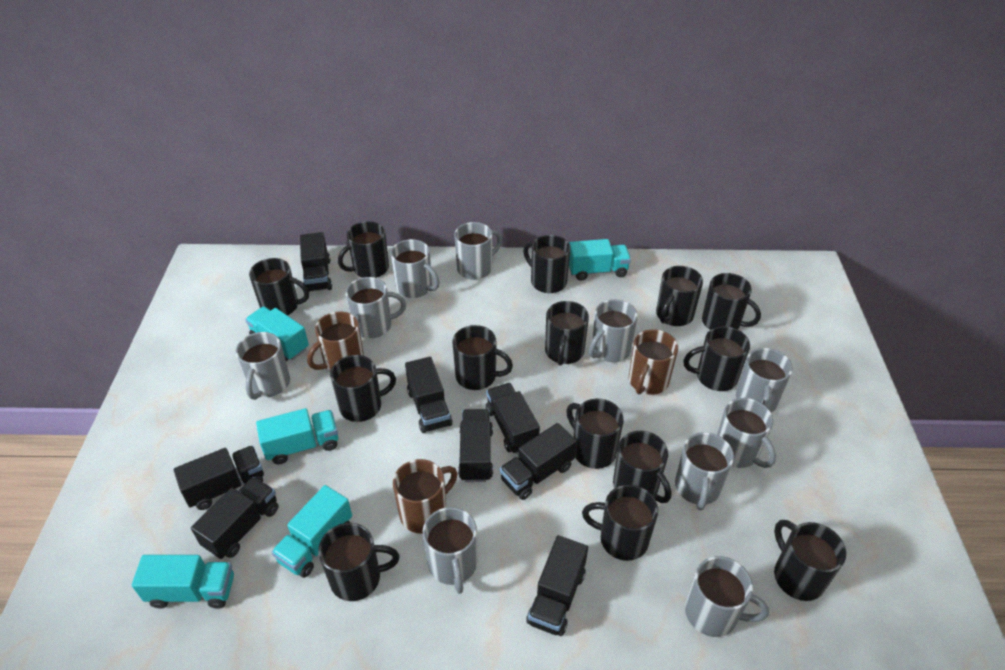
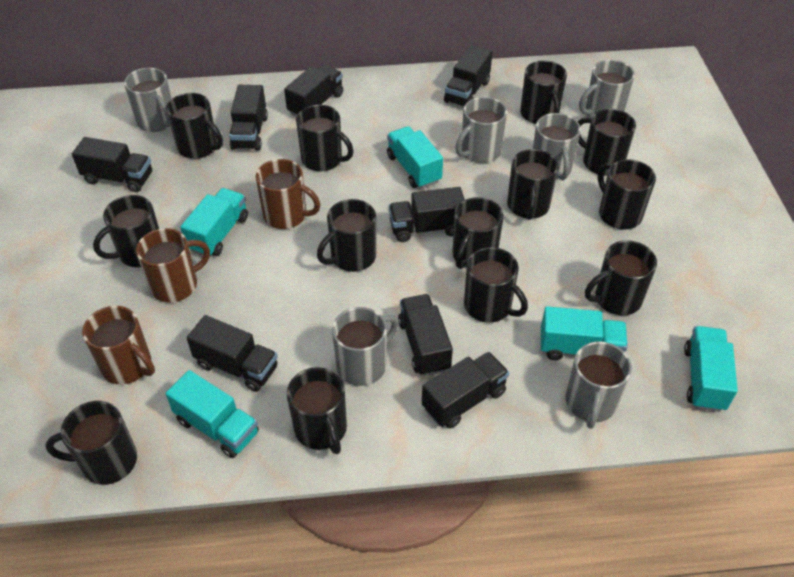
black mug: [249,258,309,316] [318,523,400,601] [330,355,396,422] [338,221,389,278] [452,325,513,390] [523,235,571,293] [545,301,589,366] [566,399,624,469] [582,485,658,561] [613,431,671,503] [656,266,703,326] [683,326,750,391] [702,273,761,330] [774,520,846,601] = 14 -> [45,401,137,485] [93,195,159,267] [166,93,223,159] [287,367,347,454] [296,105,354,171] [317,199,376,272] [453,197,504,269] [464,247,528,323] [507,149,559,220] [520,60,567,124] [578,109,636,176] [585,240,657,315] [598,159,656,229] = 13
grey mug: [236,332,290,400] [346,277,406,338] [390,239,440,298] [423,507,477,594] [454,222,502,280] [589,299,638,362] [675,432,734,510] [685,556,769,637] [717,398,776,468] [736,348,793,412] = 10 -> [124,68,172,132] [332,307,398,386] [456,97,507,163] [533,113,581,180] [566,341,632,429] [579,60,635,118] = 6

